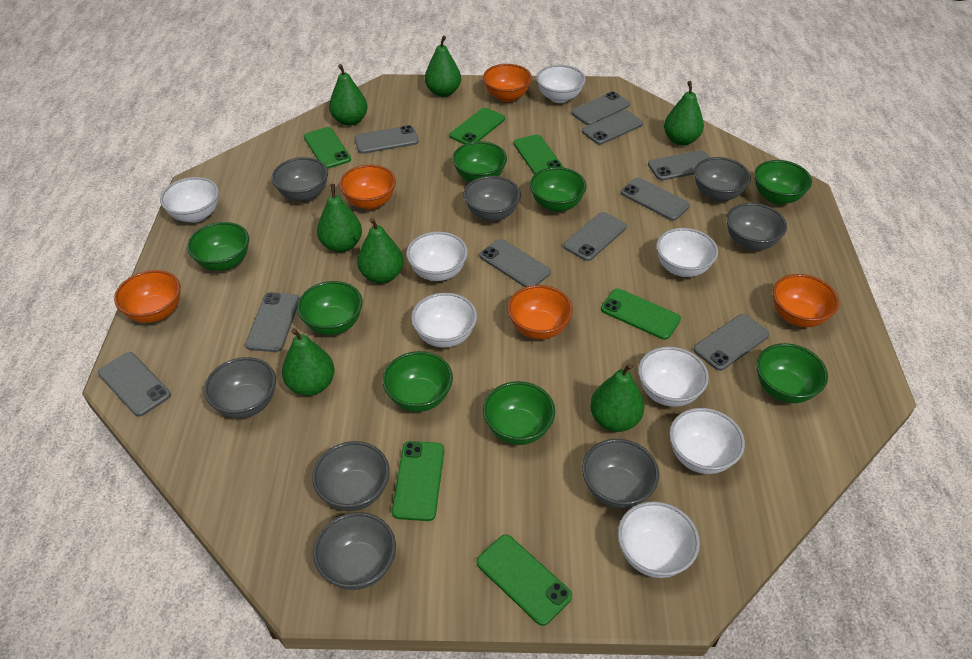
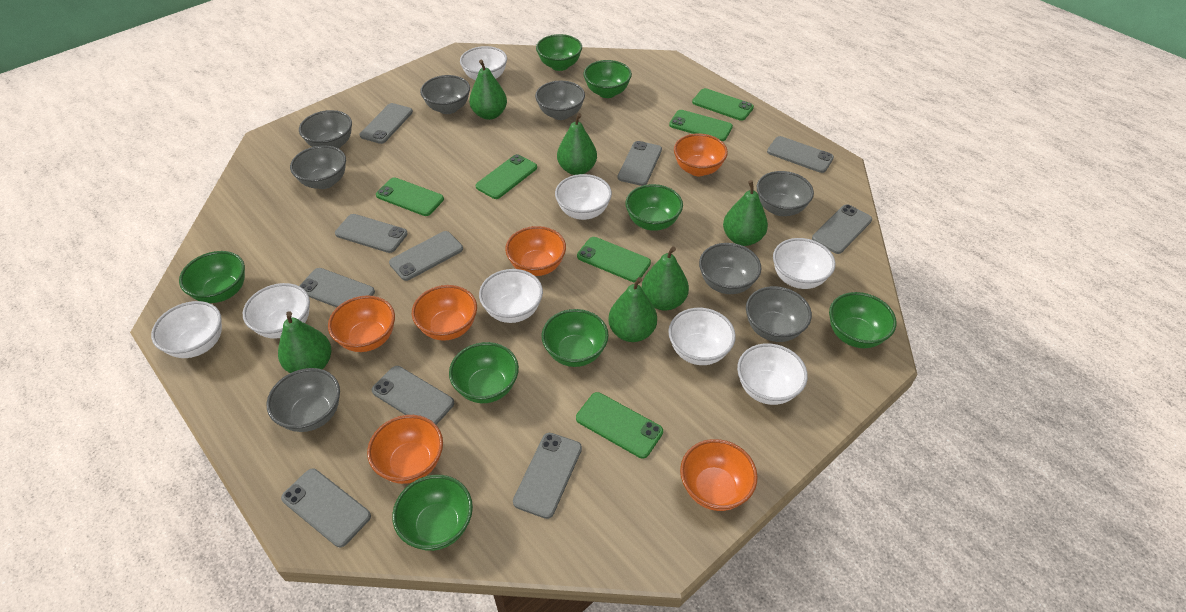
green pear: [282,328,335,396] [317,184,362,252] [329,64,367,126] [357,218,404,284] [425,35,461,97] [590,363,645,432] [664,81,704,145] = 7 -> [278,311,331,373] [469,60,507,120] [557,113,597,175] [608,277,657,342] [642,246,689,311] [723,180,768,246] = 6
orange bowl: [114,270,181,323] [339,165,396,210] [483,64,532,102] [507,285,573,339] [773,274,839,327] = 5 -> [328,295,395,352] [367,415,443,484] [412,285,477,341] [505,226,566,276] [674,133,728,176] [680,439,758,511] = 6

